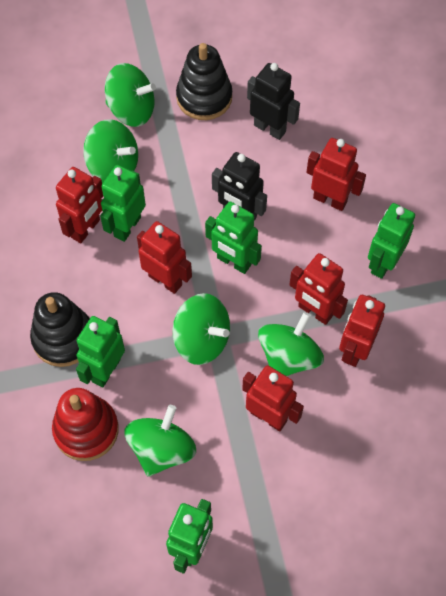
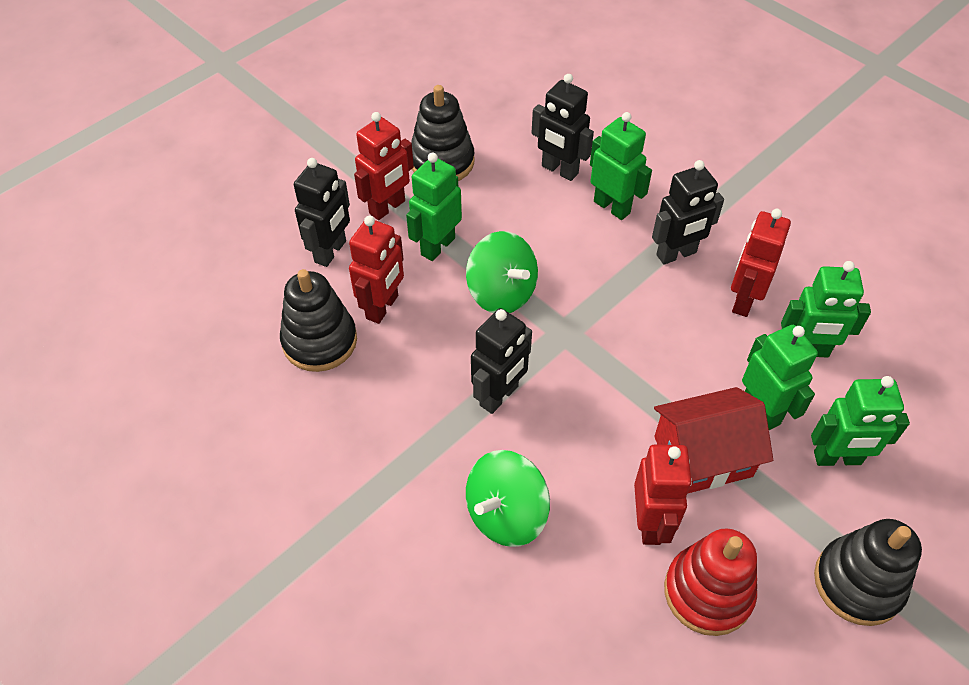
black robot: [212,152,267,221] [247,63,300,140] = 2 -> [294,158,350,267] [471,308,532,414] [532,74,594,181] [652,160,724,265] = 4
black stacking toy: [30,292,90,367] [176,43,232,120] = 2 -> [280,269,357,372] [412,85,474,181] [814,519,922,626] = 3
green spinning top: [83,119,138,183] [105,63,156,127] [124,405,196,476] [173,293,230,365] [258,312,324,376] = 5 -> [466,231,538,313] [466,450,550,547] = 2
red house: none = 0 -> [654,387,773,493] = 1
red robot: [56,167,103,243] [137,221,192,294] [242,365,304,431] [289,253,348,325] [306,138,366,211] [339,295,385,367] = 6 -> [349,216,404,324] [354,112,414,220] [634,444,692,545] [731,209,791,317] = 4

